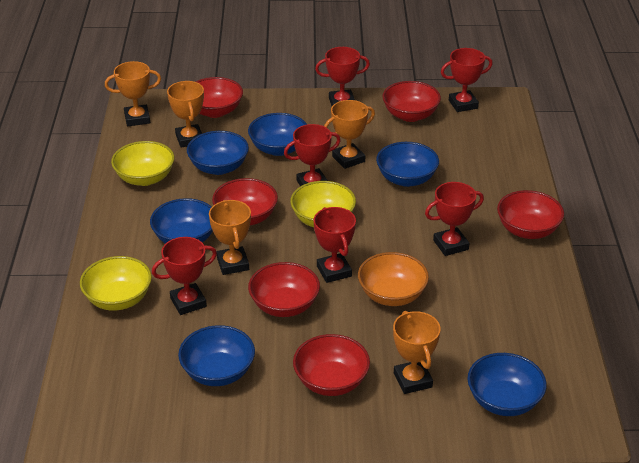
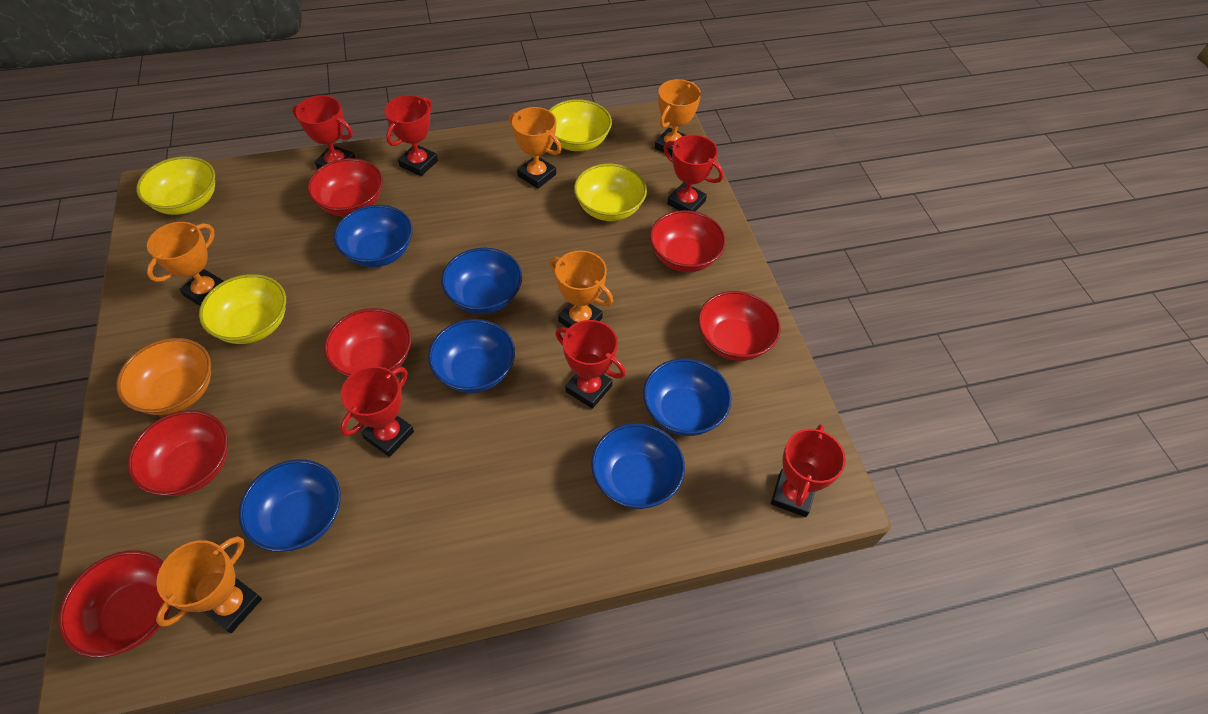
yellow bowl: [80,256,152,310] [111,141,174,186] [290,181,356,227] = 3 -> [136,156,215,215] [199,274,286,344] [549,99,612,151] [574,164,647,221] = 4

